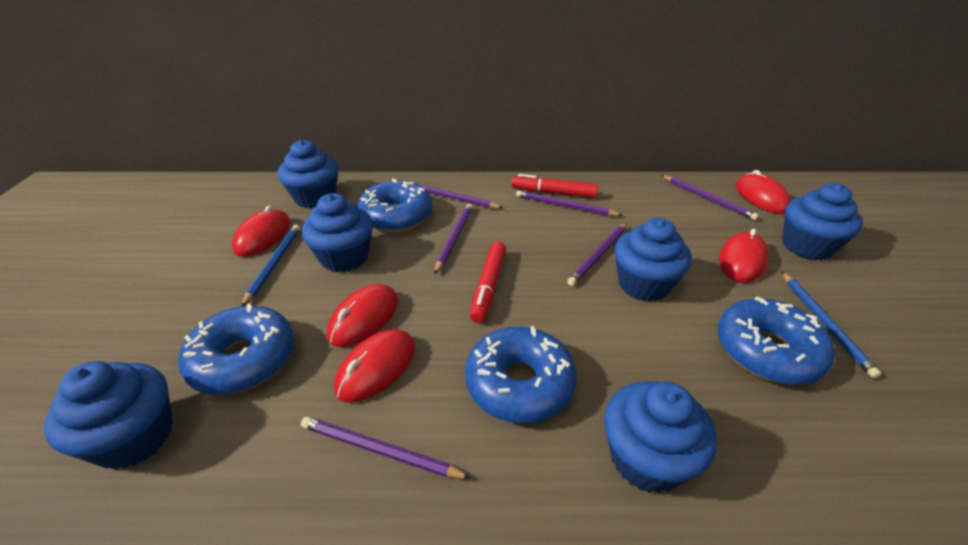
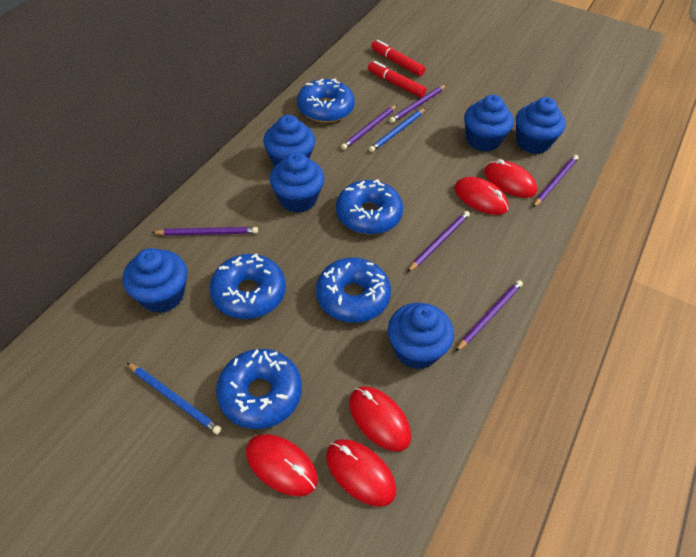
blue donut: [178,303,294,395] [357,178,432,232] [465,326,577,424] [718,296,835,385] = 4 -> [209,253,286,319] [216,349,302,429] [297,79,355,123] [316,257,391,323] [336,179,403,235] = 5

